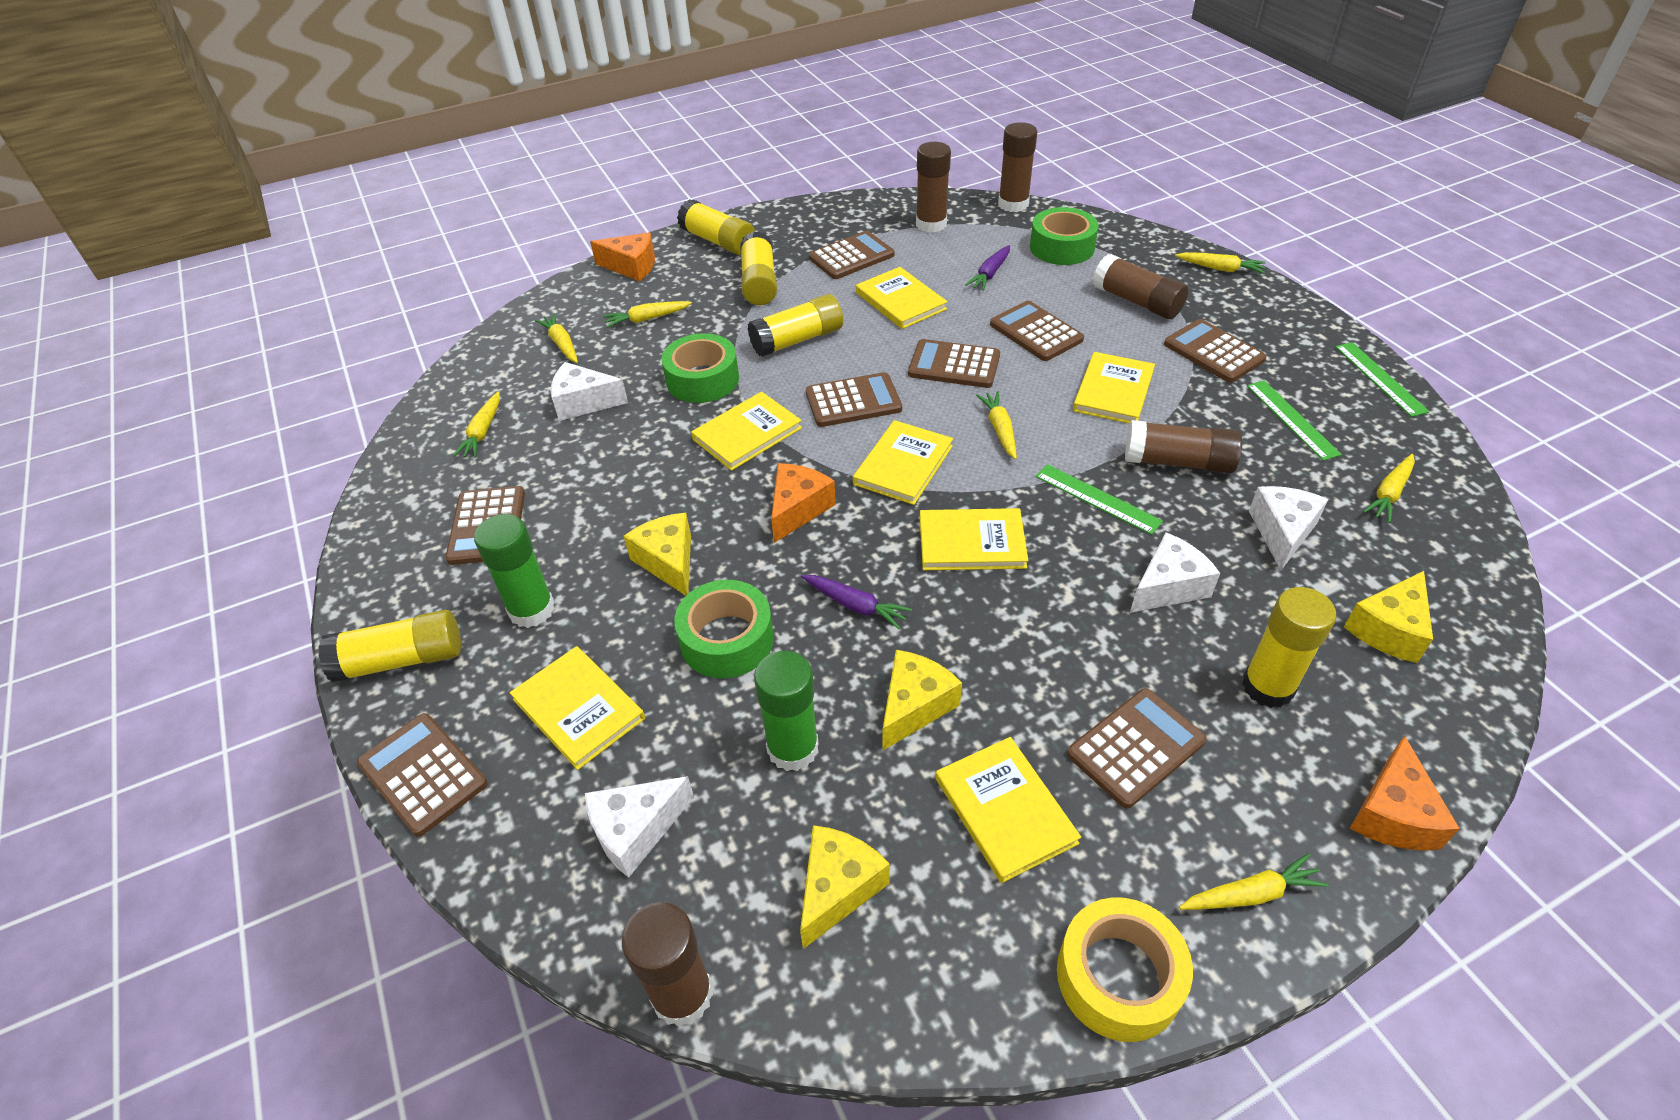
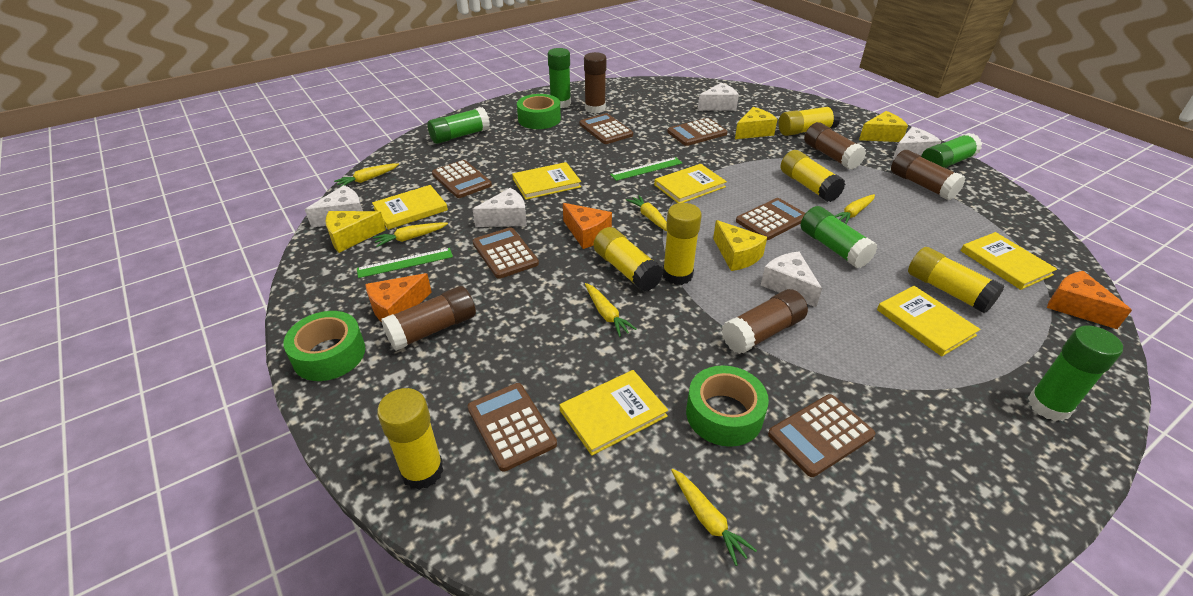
brown calculator: [357,713,487,837] [445,486,525,565] [806,372,902,427] [809,231,894,279] [908,339,1000,388] [990,301,1084,361] [1067,688,1206,808] [1164,319,1266,383] = 8 -> [432,160,492,198] [468,383,557,472] [473,227,539,279] [580,113,633,144] [667,118,727,146] [736,198,806,240] [768,394,875,477] = 7
green glue stick: [474,514,555,628] [754,651,819,771] = 2 -> [427,107,490,144] [548,48,571,108] [801,206,877,268] [921,133,982,168] [1028,326,1123,421] = 5
green ruler: [1035,464,1163,535] [1247,380,1342,461] [1335,342,1430,417] = 3 -> [357,248,453,278] [610,157,682,181] = 2
purple carrot: [801,575,912,629] [965,245,1010,291] = 2 -> none = 0
white cheese: [551,362,628,421] [585,776,694,878] [1130,532,1220,613] [1249,486,1328,570] = 4 -> [305,185,363,228] [472,188,527,227] [698,83,739,111] [761,251,822,307] [893,127,941,160] = 5
yellow book: [510,646,645,770] [691,392,802,471] [853,420,953,505] [856,267,947,329] [920,508,1028,570] [936,737,1081,883] [1073,352,1155,424] = 7 -> [372,185,448,230] [512,162,581,200] [560,370,668,456] [654,164,727,203] [877,286,980,357] [961,232,1057,290] = 6
yellow carrot: [453,391,500,458] [535,314,578,363] [603,301,692,328] [976,391,1017,459] [1175,252,1266,274] [1179,854,1329,910] [1363,454,1415,523] = 7 -> [334,163,399,187] [373,223,448,247] [585,283,637,337] [626,195,667,231] [671,469,757,566] [835,194,875,224] = 6
yellow glue stick: [318,610,461,683] [677,199,755,255] [740,231,777,305] [747,294,843,357] [1242,587,1336,708] = 5 -> [377,388,444,490] [593,227,663,292] [663,203,702,285] [779,105,841,136] [781,150,845,202] [908,247,1005,313] = 6
yellow tape: [1057,897,1193,1042] = 1 -> none = 0

